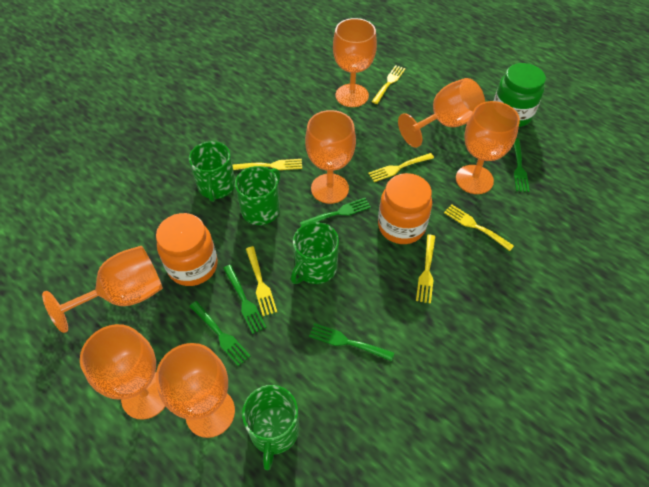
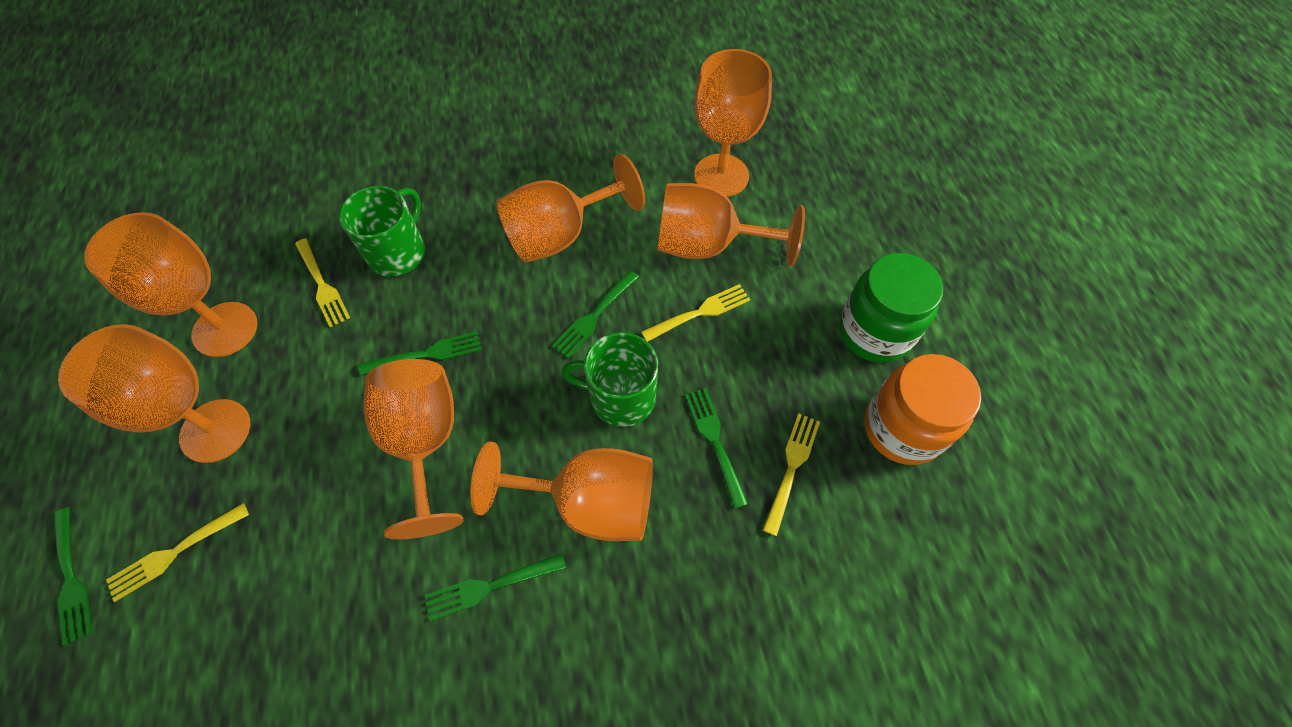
green mug: [189,141,235,202] [235,166,280,225] [242,385,299,470] [291,222,339,284] = 4 -> [339,186,425,277] [562,332,658,427] = 2
orange jar: [156,213,218,286] [378,173,432,244] = 2 -> [864,354,981,465] = 1
yellow fork: [233,159,302,170] [246,246,277,316] [368,153,434,182] [372,65,405,104] [416,235,436,304] [444,205,514,251] = 6 -> [106,503,249,602] [295,238,350,327] [641,284,750,342] [763,413,820,536] = 4

